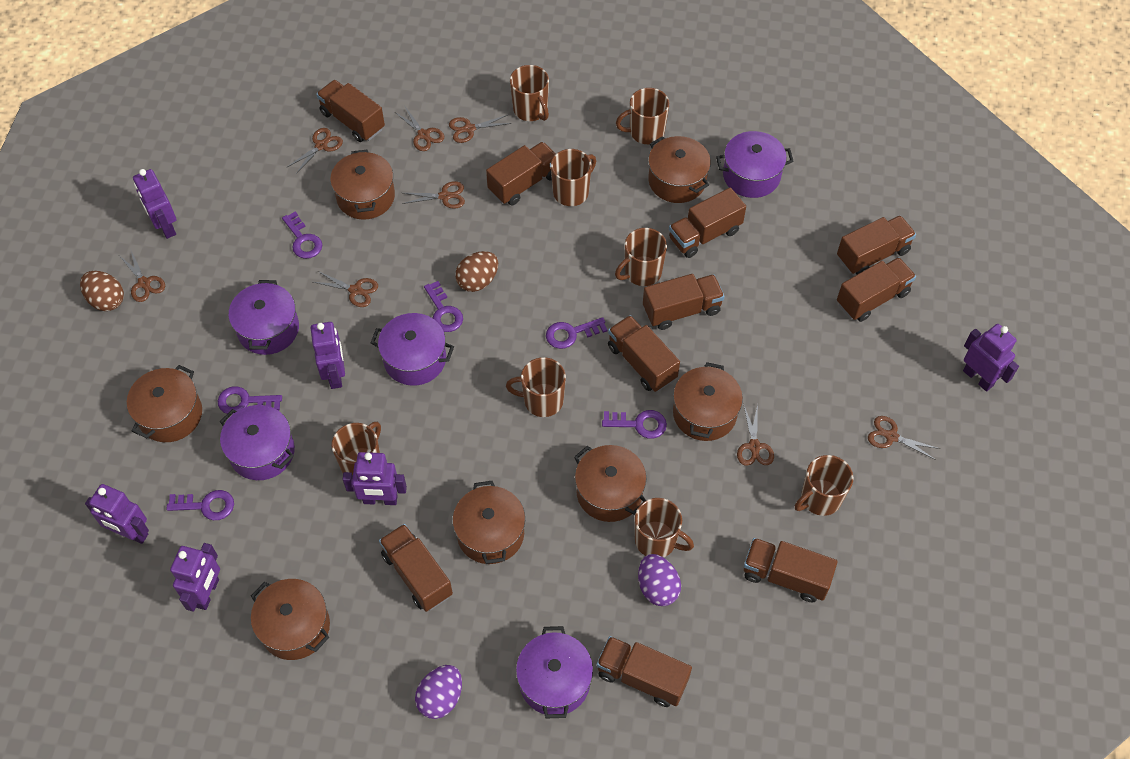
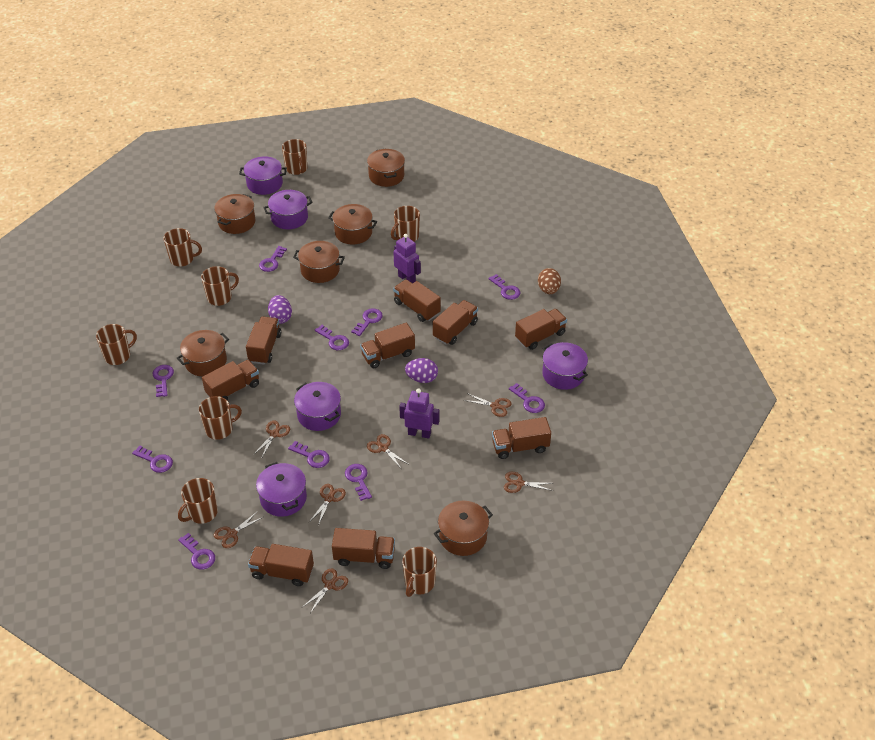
brown egg: [80,271,124,311] [455,251,498,292] = 2 -> [538,268,561,294] = 1
brown pot: [127,365,202,442] [251,579,330,660] [330,150,395,220] [453,481,525,564] [574,445,647,522] [648,136,711,203] [673,362,743,441] = 7 -> [177,330,229,376] [214,194,255,234] [293,241,345,283] [328,204,377,244] [367,149,405,187] [434,501,493,556] = 6
brown scissors: [120,251,165,302] [287,128,343,174] [313,271,378,307] [395,107,444,151] [402,181,465,209] [449,115,512,143] [737,404,774,466] [868,416,940,460] = 8 -> [214,511,263,548] [253,421,290,459] [302,568,348,613] [309,484,346,526] [367,434,408,468] [464,393,511,417] [504,472,553,493] = 7
brown truck: [316,80,385,142] [379,524,453,612] [486,142,556,205] [596,636,692,707] [608,315,680,392] [643,274,725,330] [669,187,746,258] [744,538,838,602] [837,215,916,274] [837,257,916,322] = 10 -> [202,360,259,401] [246,317,281,365] [248,544,314,586] [332,528,395,569] [360,323,415,368] [393,279,441,322] [433,300,478,345] [492,417,551,459] [515,309,567,350] = 9
purple key: [166,490,234,520] [218,386,282,414] [282,211,322,259] [424,281,463,332] [546,317,608,349] [602,410,667,439] = 6 -> [132,445,173,473] [153,365,174,397] [178,533,215,570] [259,246,287,272] [288,441,330,468] [315,325,349,350] [345,464,372,501] [351,308,383,336] [488,274,521,300] [509,383,545,413] = 10
purple robot: [85,484,149,544] [133,169,176,239] [170,543,220,612] [311,322,345,389] [343,452,407,505] [963,324,1019,391] = 6 -> [393,234,421,283] [399,388,439,439] = 2

